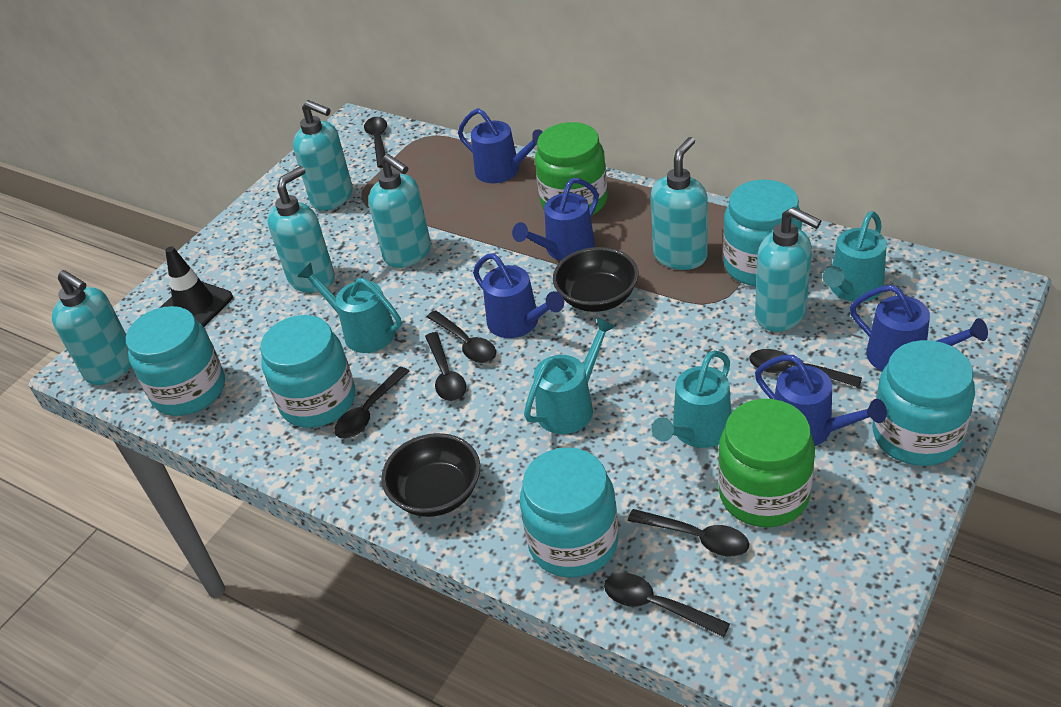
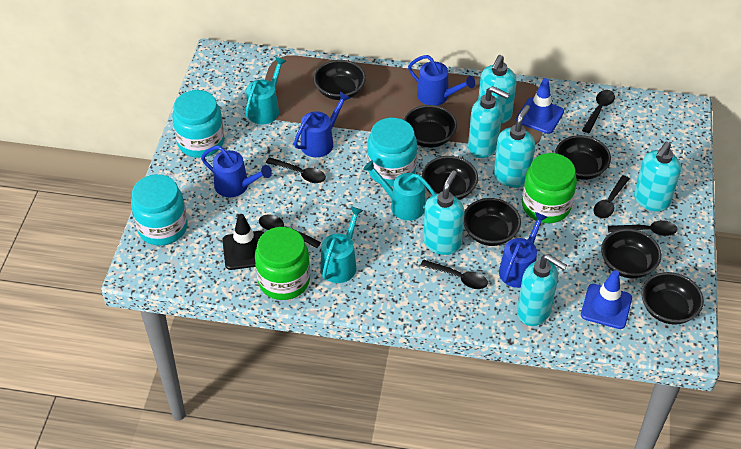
black bowl: [381,433,480,517] [553,247,639,312] = 2 -> [313,60,366,100] [404,105,457,148] [422,156,478,200] [463,198,521,246] [555,135,611,180] [601,229,661,278] [641,272,704,325] = 7
black spoon: [334,367,410,439] [364,117,387,168] [425,332,466,401] [427,310,496,363] [604,573,730,637] [628,509,749,557] [749,349,862,388] = 7 -> [259,214,321,248] [266,157,326,183] [420,260,488,289] [582,90,615,133] [594,175,630,219] [608,220,678,236] = 6
blue traffic cone: none = 0 -> [516,78,564,134] [581,270,632,329] = 2
blue watering can: [458,108,543,183] [473,253,564,338] [512,178,599,261] [755,355,887,446] [850,285,988,371] = 5 -> [201,146,272,197] [294,92,350,157] [408,55,475,106] [499,212,547,288] = 4
turquoise jar: [126,306,225,416] [260,315,355,428] [520,447,618,578] [723,179,802,286] [873,340,975,466] = 5 -> [131,174,187,246] [172,90,224,158] [367,118,417,186] = 3
turquoise watering can: [297,263,401,353] [524,317,616,434] [652,350,731,448] [823,211,887,302] = 4 -> [245,57,286,124] [320,206,364,283] [363,160,436,221] = 3

